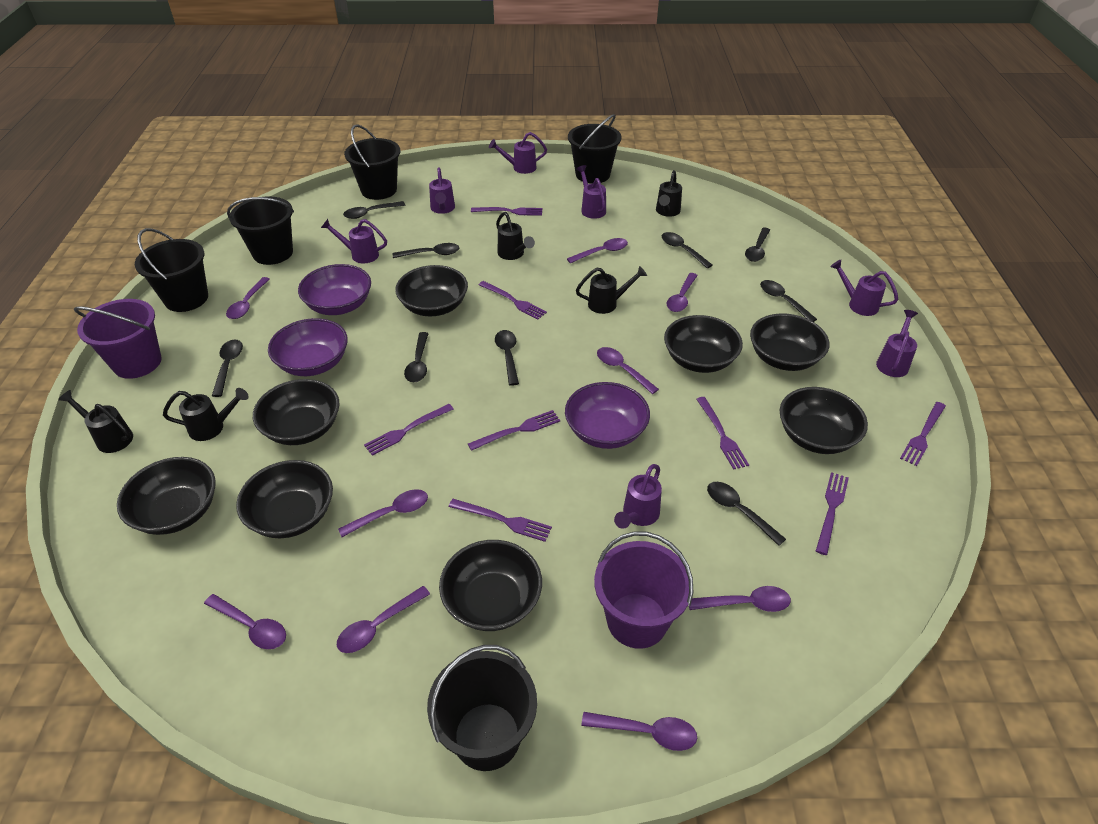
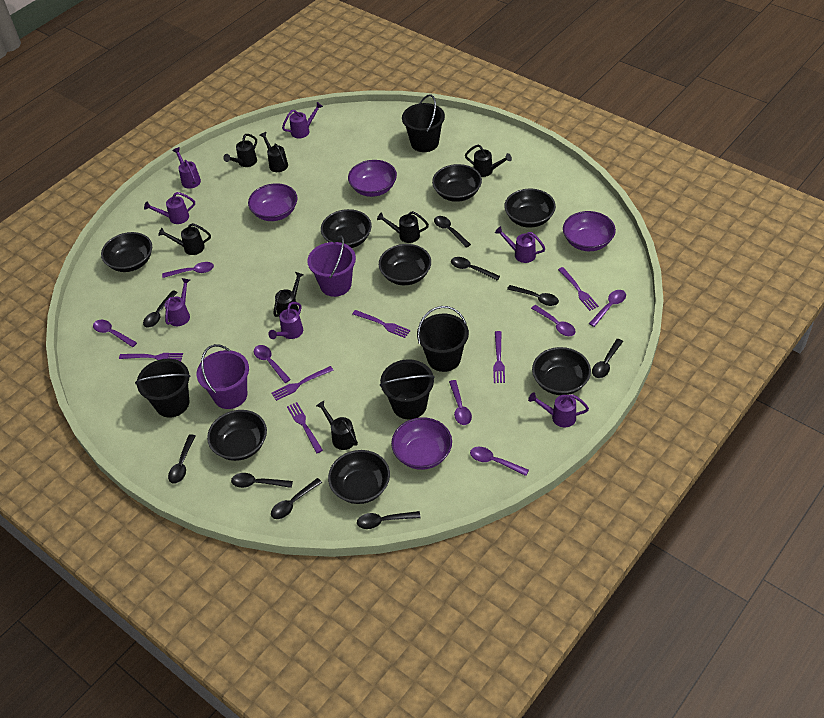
black bucket: [135,228,208,312] [227,196,294,265] [344,124,400,200] [427,645,537,771] [568,114,622,184] = 5 -> [135,359,191,418] [380,359,435,420] [402,94,445,152] [417,306,469,372] = 4
black watering can: [58,390,133,453] [163,388,249,441] [496,212,535,260] [576,266,647,314] [656,170,682,217] = 5 -> [158,223,211,255] [223,134,257,167] [259,132,288,172] [273,272,304,317] [316,401,358,450] [377,211,429,243] [465,145,512,177] = 7
purple bowl: [268,318,348,376] [298,264,371,315] [565,382,650,449] = 3 -> [248,183,298,221] [348,160,397,197] [391,417,452,470] [563,211,616,251] = 4
purple fork: [364,404,454,456] [449,499,552,542] [468,410,560,451] [471,207,542,216] [479,281,547,320] [696,397,749,470] [816,472,849,555] [900,402,946,466] = 8 -> [119,353,183,362] [271,366,333,401] [287,402,323,453] [353,310,411,338] [493,331,505,383] [558,267,599,311] = 6
purple spoon: [204,594,286,649] [226,277,270,319] [337,586,430,653] [338,489,428,537] [567,238,628,263] [581,712,697,751] [597,347,659,394] [667,273,698,312] [689,586,791,612] = 9 -> [93,320,137,347] [162,262,214,278] [254,345,291,383] [449,380,472,425] [470,447,529,476] [531,305,576,336] [589,290,626,327] = 7

